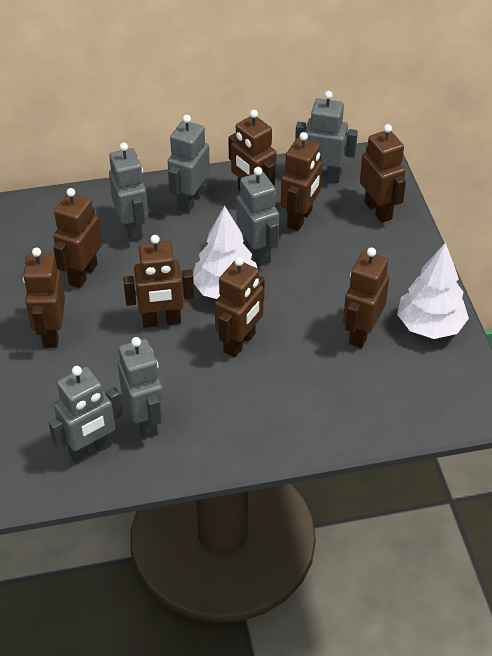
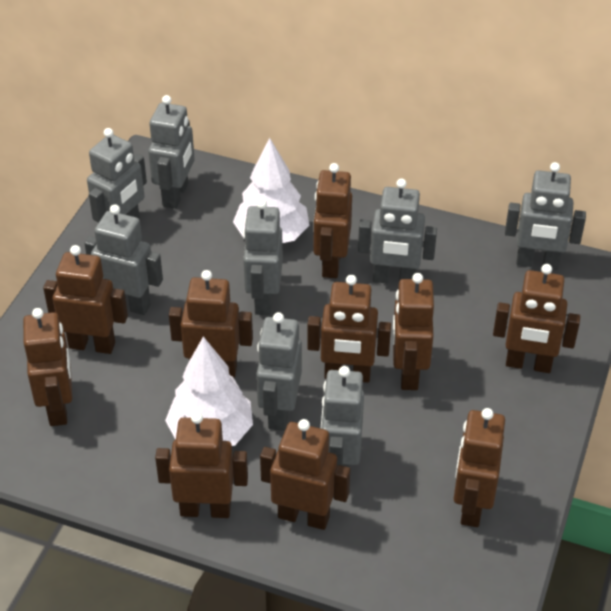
brown robot: [23,248,65,348] [53,188,102,288] [123,235,194,328] [215,257,265,357] [228,110,277,191] [281,132,322,231] [343,247,389,348] [360,124,406,223] = 8 -> [23,308,72,426] [43,245,128,354] [155,412,248,518] [169,270,253,378] [260,419,350,530] [307,275,391,383] [314,163,352,278] [393,273,434,390] [453,408,505,527] [493,264,580,373] = 10
grey robot: [48,366,123,464] [109,143,148,242] [118,337,165,439] [168,115,210,213] [236,167,279,266] [295,91,358,183] = 6 -> [84,204,163,315] [87,128,147,222] [148,95,195,209] [243,199,283,315] [256,312,302,431] [321,366,364,468] [358,179,437,283] [505,162,586,270] = 8

